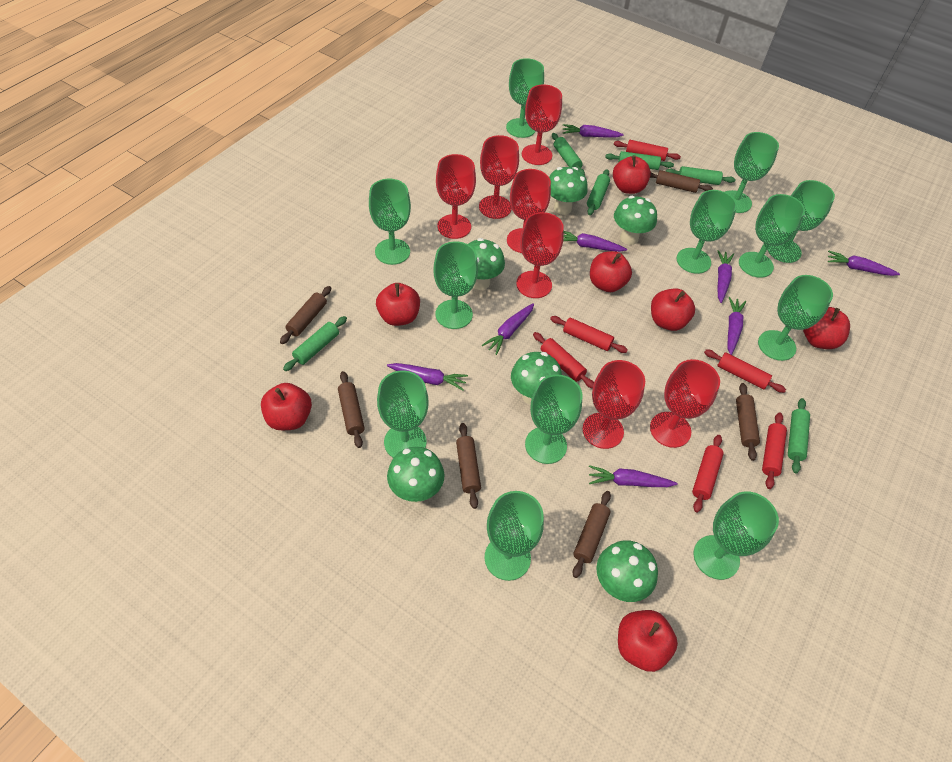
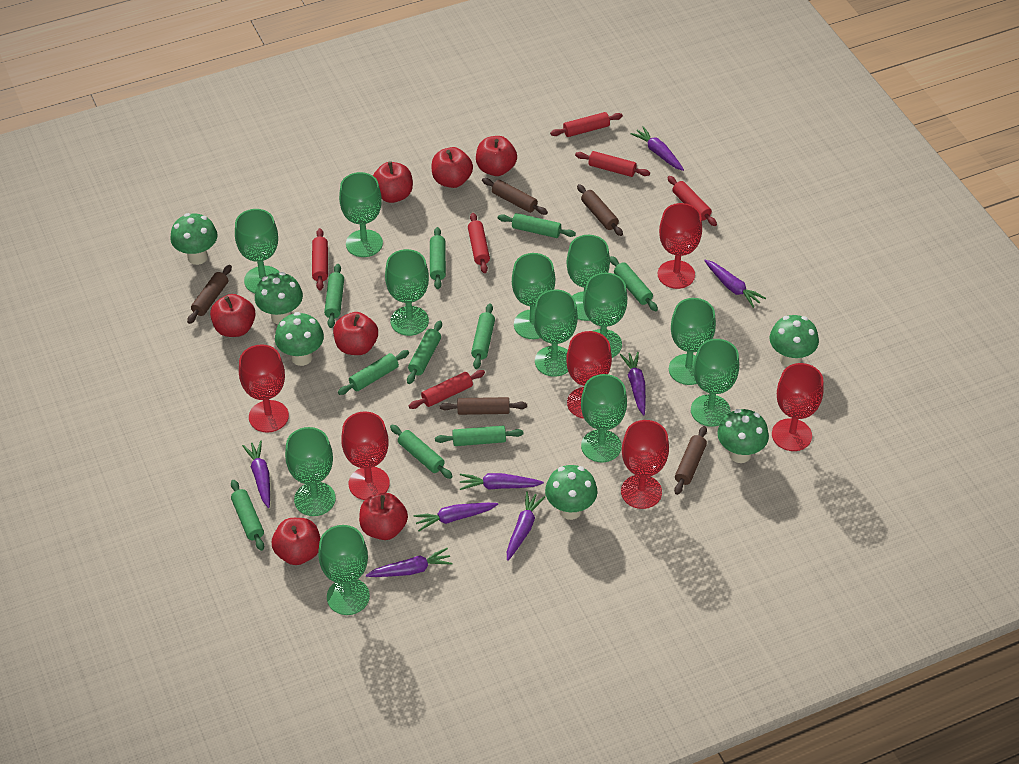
brown rolling pin: [280,286,331,344] [338,371,365,448] [456,423,481,509] [573,491,611,578] [650,170,713,193] [736,383,760,461] = 6 -> [187,265,232,324] [440,397,527,415] [482,178,548,215] [577,184,623,236] [674,426,707,495] = 5
green rolling pin: [283,316,347,371] [552,133,585,175] [587,169,610,215] [605,151,674,170] [666,166,735,185] [788,398,810,473] = 6 -> [231,480,264,551] [324,264,344,328] [338,350,409,395] [390,425,453,479] [407,321,442,384] [430,227,446,289] [435,426,523,446] [471,303,495,369] [498,213,576,238] [610,256,658,311] = 10
red goblet: [436,154,476,239] [479,135,519,219] [507,169,551,253] [516,212,564,298] [522,85,562,165] [583,360,645,449] [650,359,720,448] = 7 -> [239,344,289,433] [341,412,390,500] [566,331,612,419] [621,420,669,509] [658,203,702,289] [772,363,824,451] = 6

